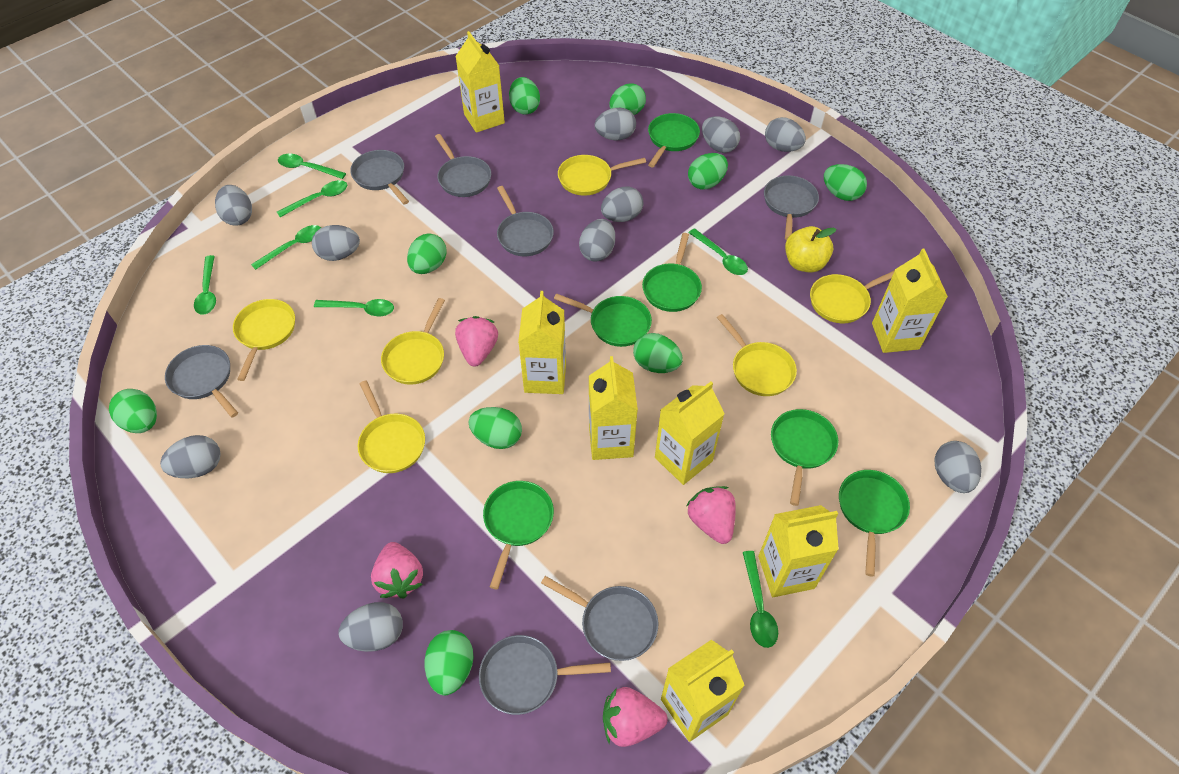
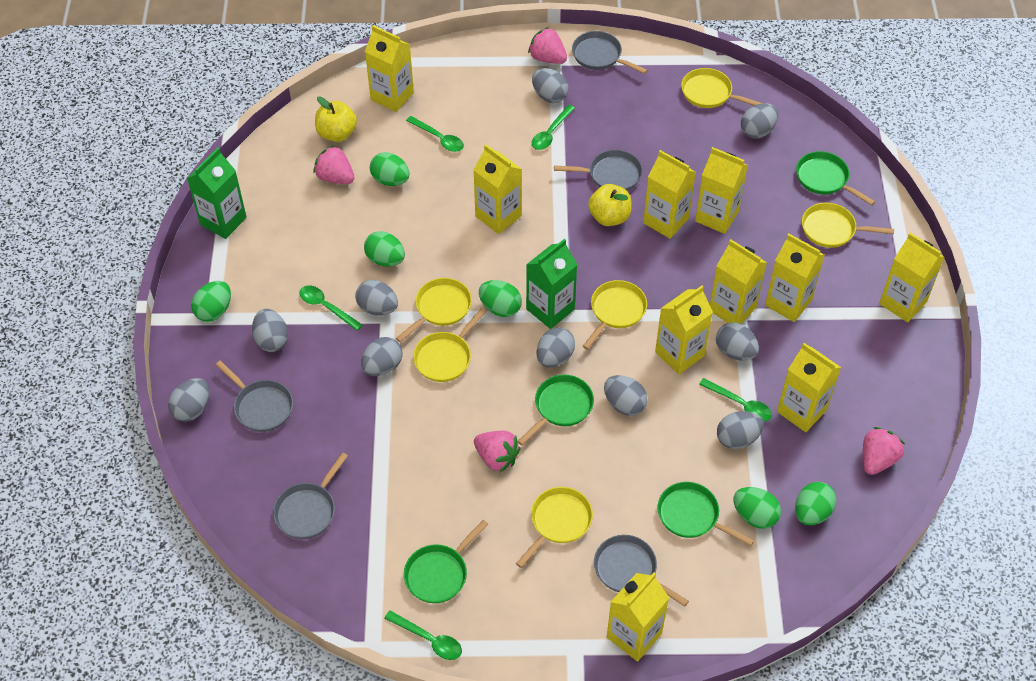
green carton: none = 0 -> [187,148,247,239] [526,239,577,329] = 2
green egg: [109,389,157,433] [407,233,446,274] [425,630,473,696] [468,407,522,449] [509,77,540,114] [609,83,646,115] [633,333,683,373] [688,153,728,189] [824,164,867,201] = 9 -> [191,281,231,322] [364,231,405,267] [370,152,409,186] [479,280,522,317] [734,487,781,529] [795,482,836,525] = 6
green pan: [483,481,554,589] [554,293,652,347] [642,233,702,312] [648,113,700,167] [771,409,838,506] [839,470,910,577] = 6 -> [404,520,488,603] [518,375,594,445] [657,482,755,546] [796,151,875,206] = 4
green spoon: [194,255,216,315] [251,225,321,270] [277,180,347,217] [278,154,346,179] [314,299,394,316] [688,228,748,275] [743,551,778,648] = 7 -> [299,285,363,331] [384,610,462,660] [406,116,464,152] [532,105,575,150] [699,378,772,421] = 5
grey pan: [165,345,238,418] [350,150,409,205] [435,134,491,197] [479,635,611,715] [497,186,554,256] [541,576,658,661] [764,175,819,240] = 7 -> [216,361,293,432] [273,452,348,539] [554,150,643,191] [572,31,648,74] [594,535,689,607] = 5
yellow apple: [785,226,837,272] = 1 -> [315,97,357,142] [588,184,632,226] = 2
yellow carton: [455,31,505,133] [518,291,566,394] [589,356,638,460] [655,382,725,485] [661,640,745,742] [758,505,839,597] [872,249,948,353] = 7 -> [365,25,414,112] [473,144,522,234] [607,573,669,662] [643,150,696,239] [655,286,713,374] [695,147,748,234] [710,239,767,324] [765,233,825,322] [777,343,841,432] [879,233,944,322] = 10

